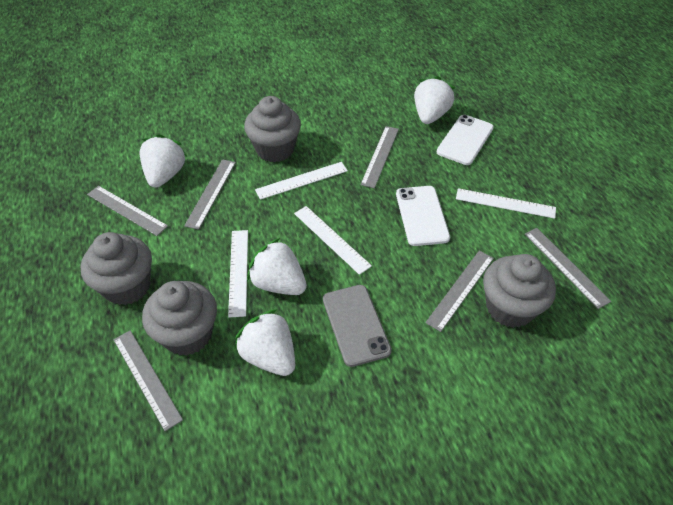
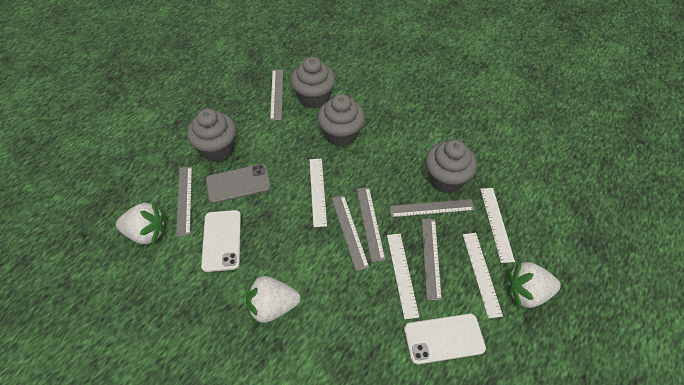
white strawberry: [140,134,187,188] [235,309,295,376] [247,238,307,295] [414,76,455,124] = 4 -> [116,202,165,245] [246,276,300,323] [507,261,561,308] = 3

